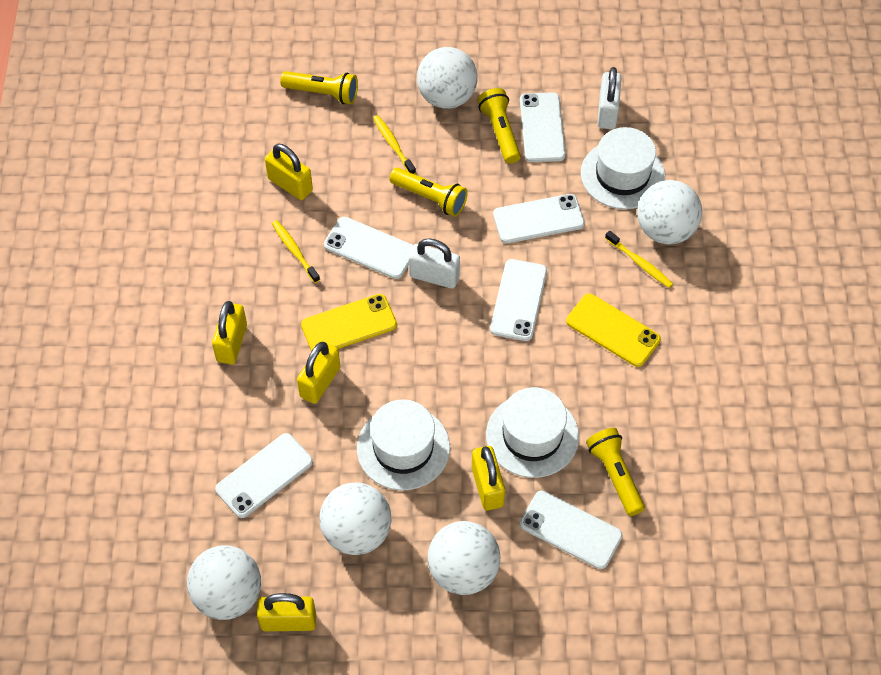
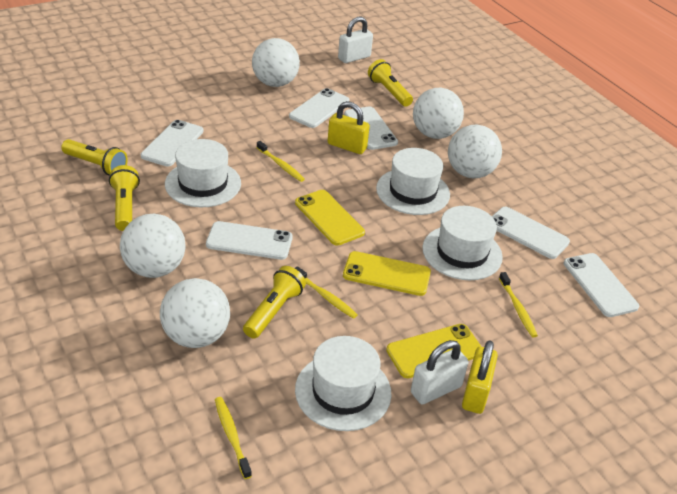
white hat: [357,399,450,490] [486,387,579,478] [581,127,665,209] = 3 -> [165,139,241,207] [295,336,392,431] [376,148,450,215] [422,206,503,280] = 4
yellow padlock: [212,301,247,364] [257,593,316,631] [265,144,313,200] [297,342,340,404] [472,446,505,510] = 5 -> [328,101,370,154] [462,340,498,414] = 2
yellow phone: [301,294,397,351] [566,294,661,367] = 2 -> [295,190,365,245] [343,251,431,296] [386,324,482,378] = 3
yellow toothbrush: [272,220,320,283] [373,115,416,174] [605,231,673,288] = 3 -> [215,397,252,479] [257,141,305,182] [295,266,358,319] [499,272,538,338] = 4

